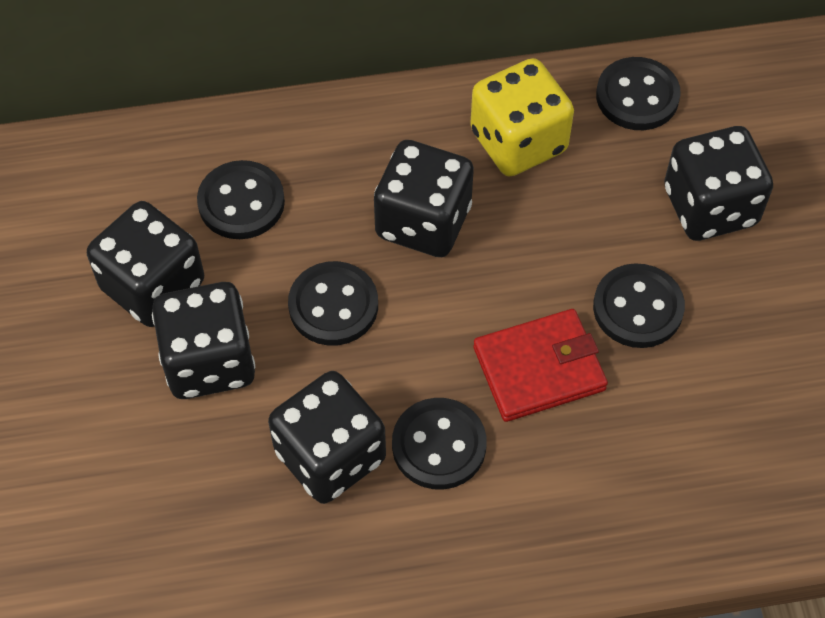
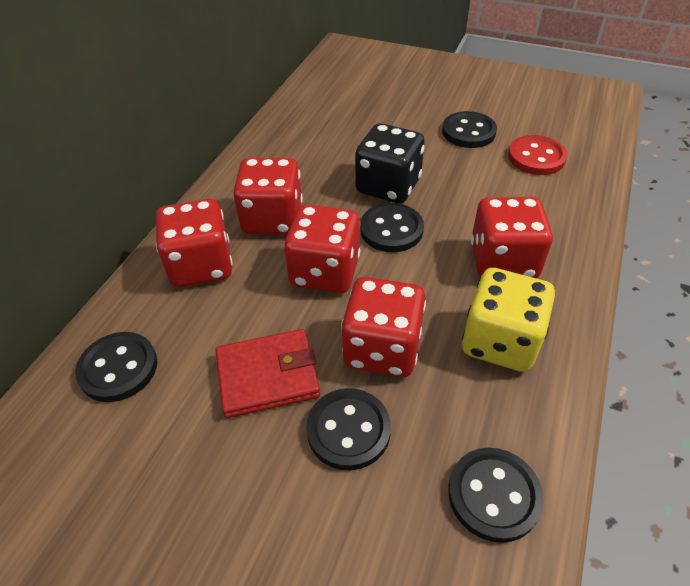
black dice: [87,201,204,327] [152,282,255,399] [268,371,386,504] [374,140,474,257] [664,126,773,241] = 5 -> [355,123,425,203] = 1
red button: none = 0 -> [508,135,568,175] = 1
red dice: none = 0 -> [156,199,233,287] [233,158,303,235] [284,205,360,293] [341,277,426,377] [471,197,553,278] = 5

